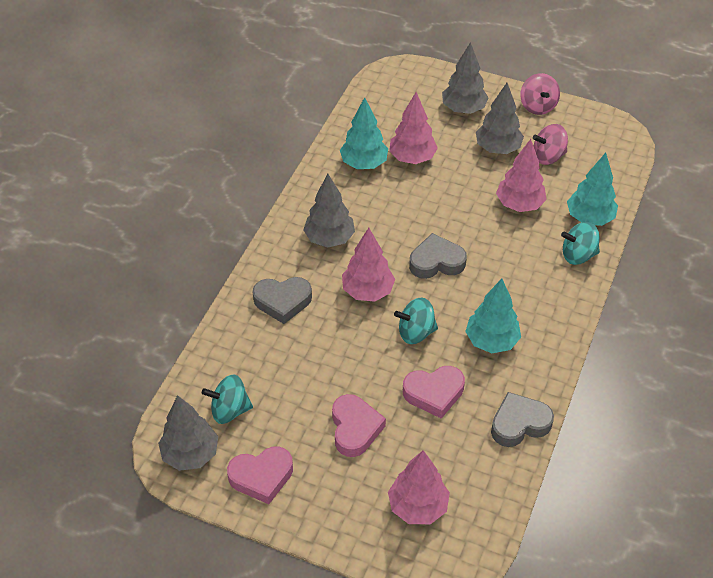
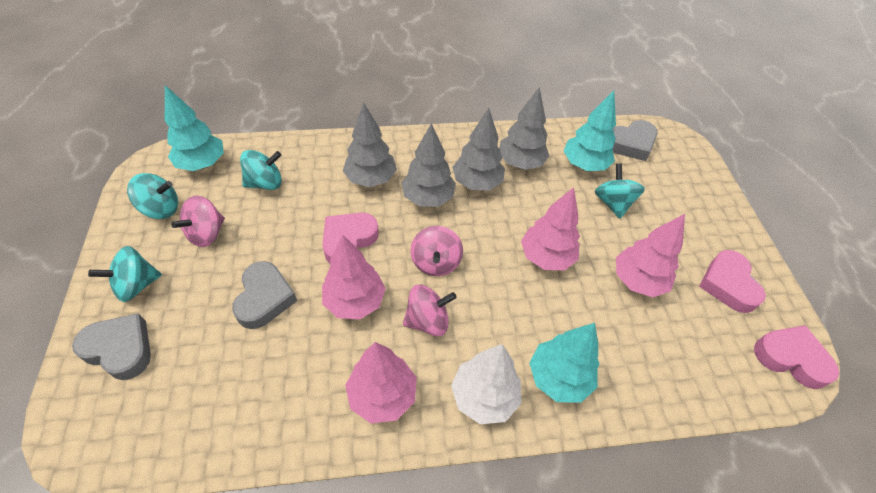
pink spinning top: [520,73,560,115] [533,124,568,165] = 2 -> [171,195,225,247] [403,285,457,336] [410,226,463,276] = 3
turquoise spinning top: [202,375,253,424] [394,298,438,344] [561,222,600,265] = 3 -> [88,246,162,302] [127,173,178,219] [240,150,282,190] [595,164,645,219] = 4
white tree: none = 0 -> [451,344,521,424] = 1

